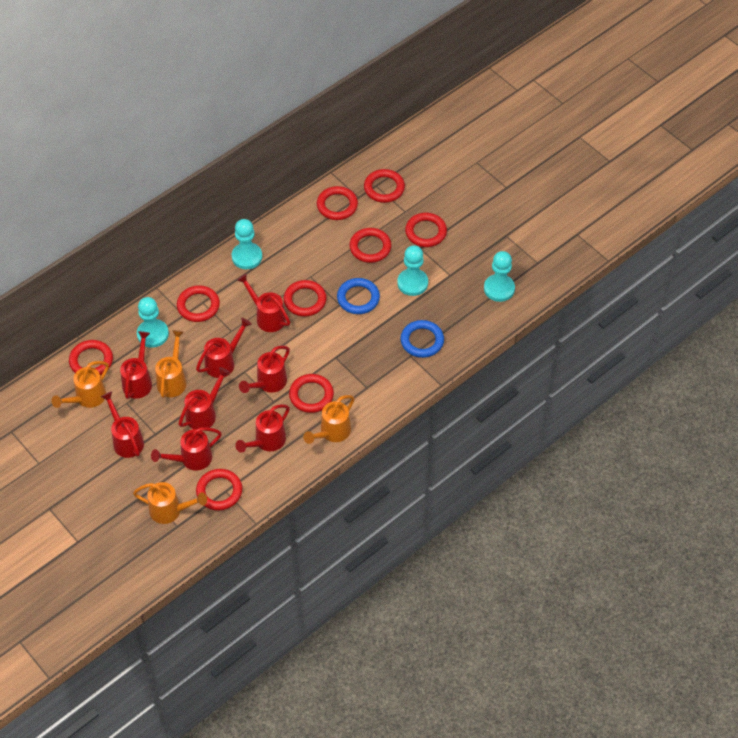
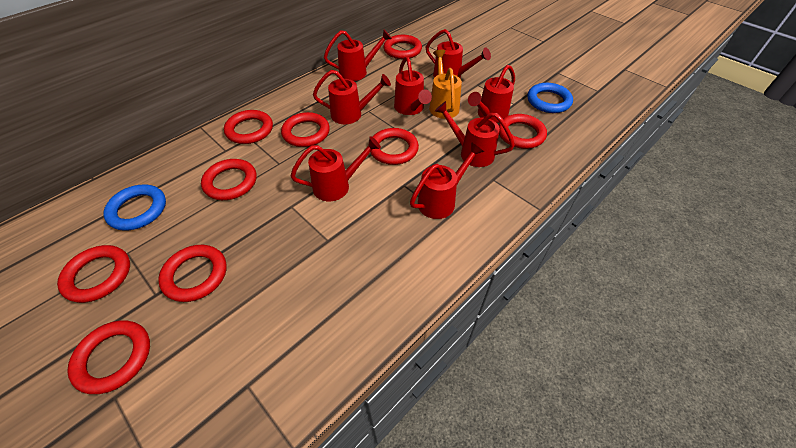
orange watering can: [52,361,109,408] [133,482,207,524] [155,330,187,398] [303,395,355,444] = 4 -> [429,50,462,119] = 1
turquoise pawn: [137,297,169,348] [232,219,262,269] [397,245,428,296] [484,251,515,302] = 4 -> none = 0

